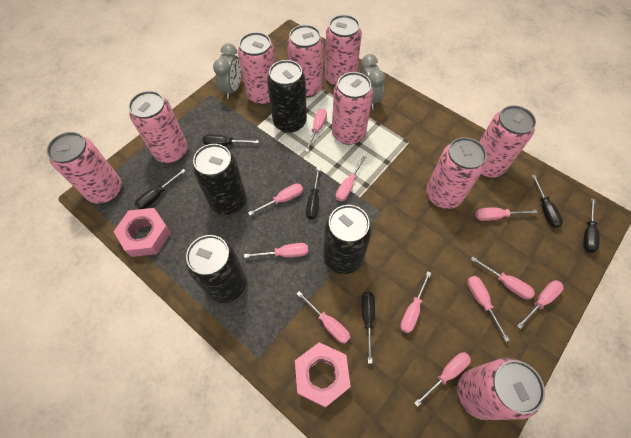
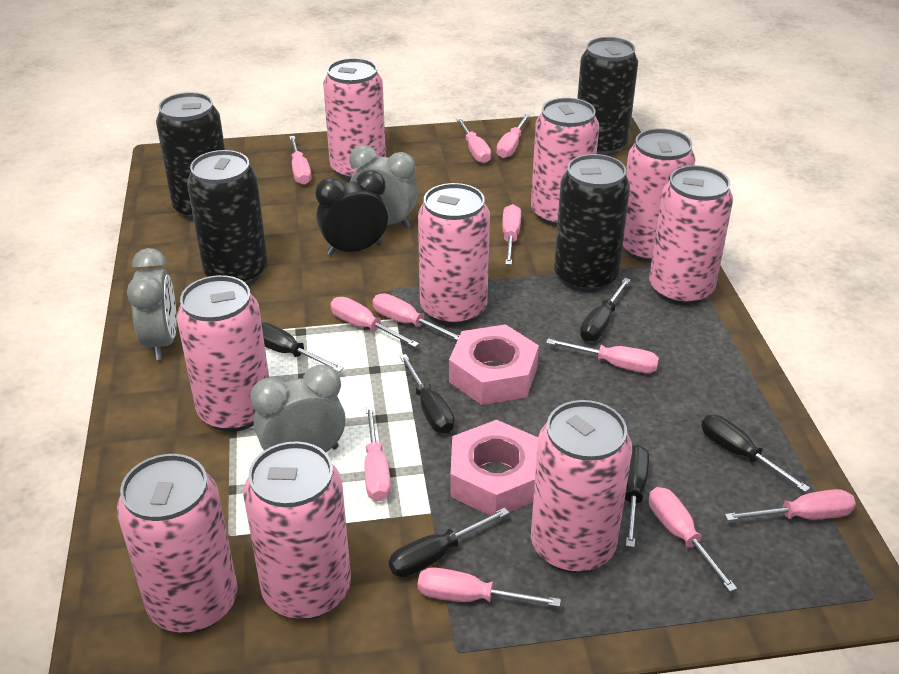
black clock: none = 0 -> [315,170,388,256] = 1
grey clock: [213,44,241,99] [359,54,385,110] = 2 -> [127,248,177,360] [250,364,346,452] [349,145,418,229] = 3

